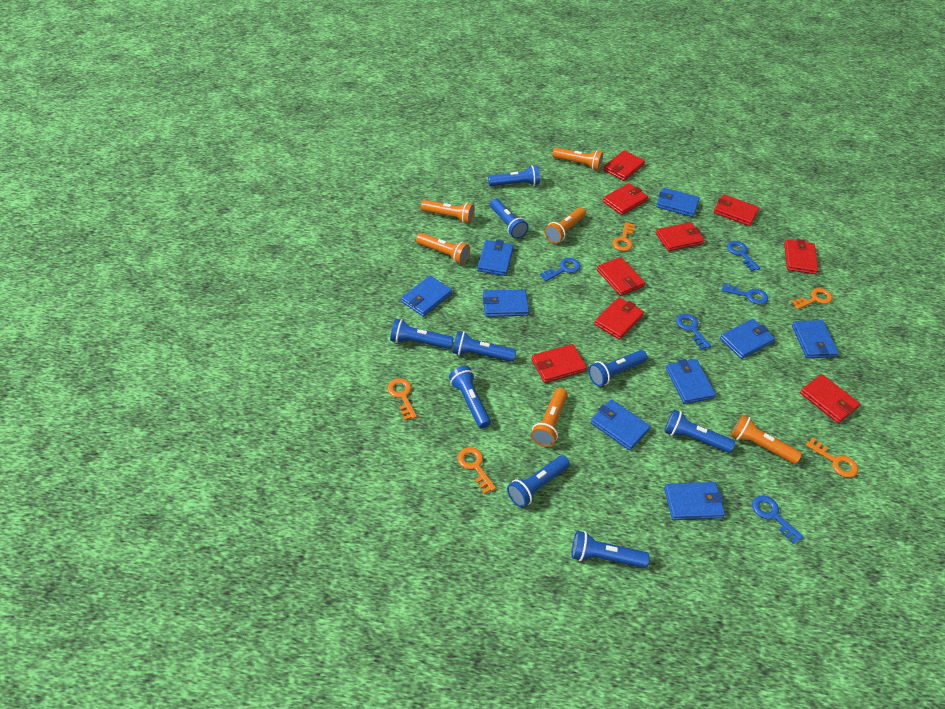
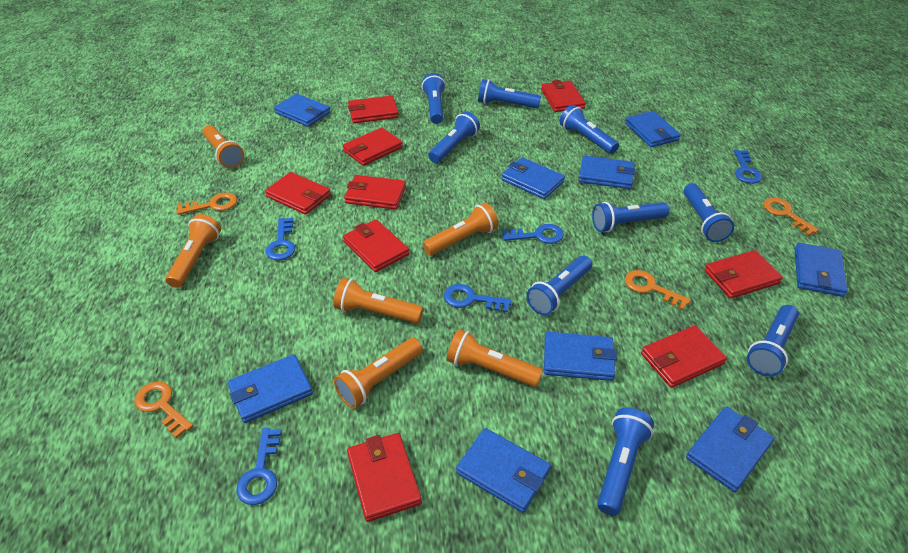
orange key: [387,378,417,420] [457,447,496,494] [612,222,635,251] [791,288,833,309] [806,437,858,478] = 5 -> [134,382,193,439] [176,193,237,215] [625,270,691,310] [763,198,819,236] = 4

